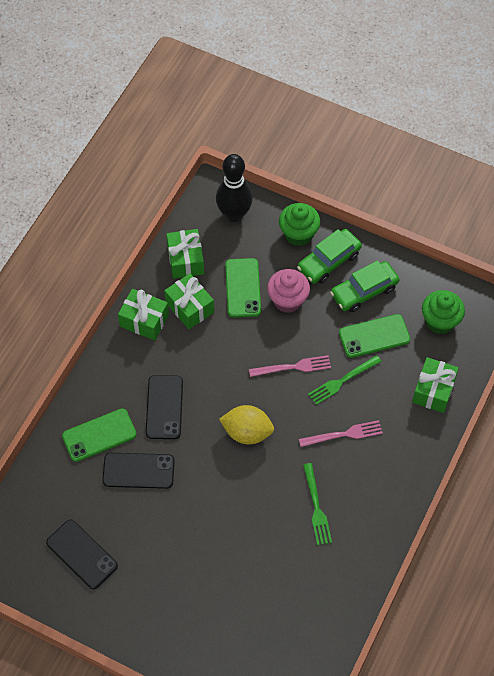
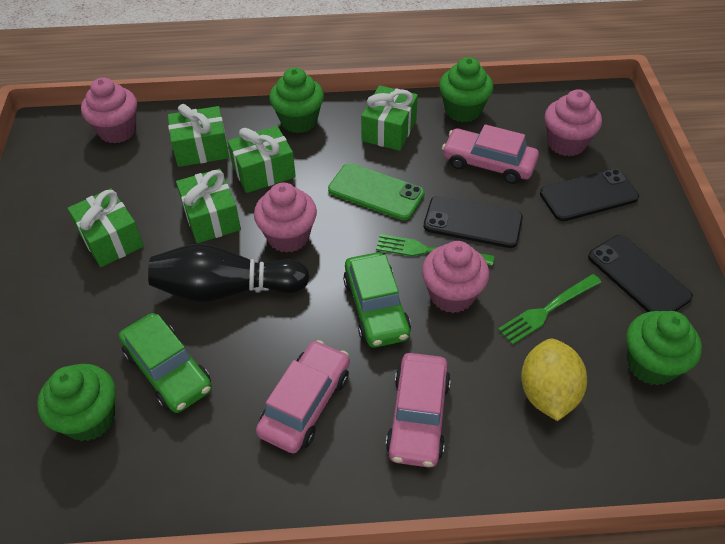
green cupcake: [279,203,320,246] [422,290,465,334] = 2 -> [37,364,116,441] [269,68,324,133] [439,57,493,122] [626,311,702,385] = 4
green gift: [118,289,169,340] [164,273,214,329] [166,229,204,279] [412,357,459,413] = 4 -> [68,188,144,267] [168,104,229,167] [176,169,241,243] [228,126,296,193] [361,85,418,151] = 5
green phone: [62,409,137,462] [225,258,261,318] [339,314,410,358] = 3 -> [328,163,425,220] = 1
pink car: none = 0 -> [256,340,350,453] [386,353,451,468] [442,124,539,184] = 3
pink cupcake: [267,269,310,313] = 1 -> [81,78,137,143] [254,183,317,253] [422,241,489,313] [545,89,602,156] = 4
pink fork: [249,355,331,377] [299,420,383,447] = 2 -> none = 0

